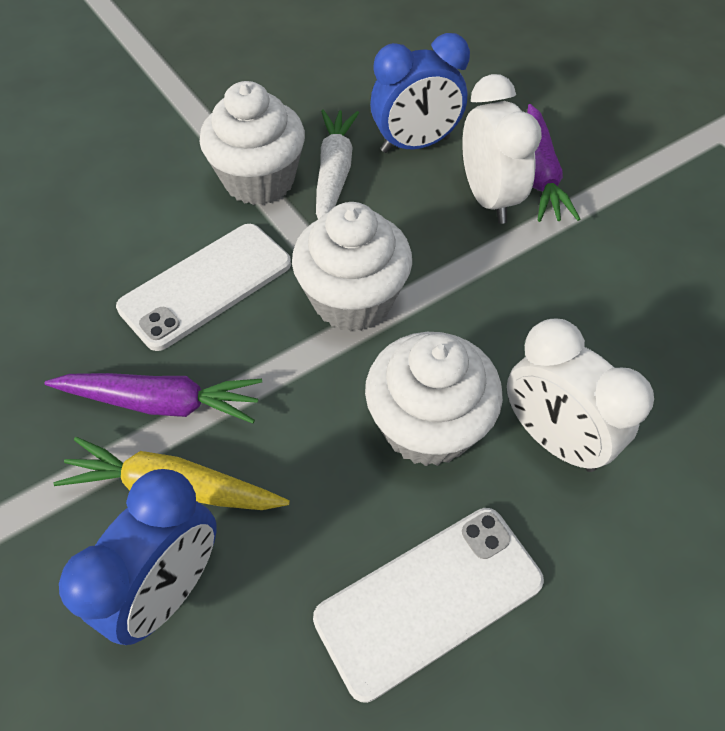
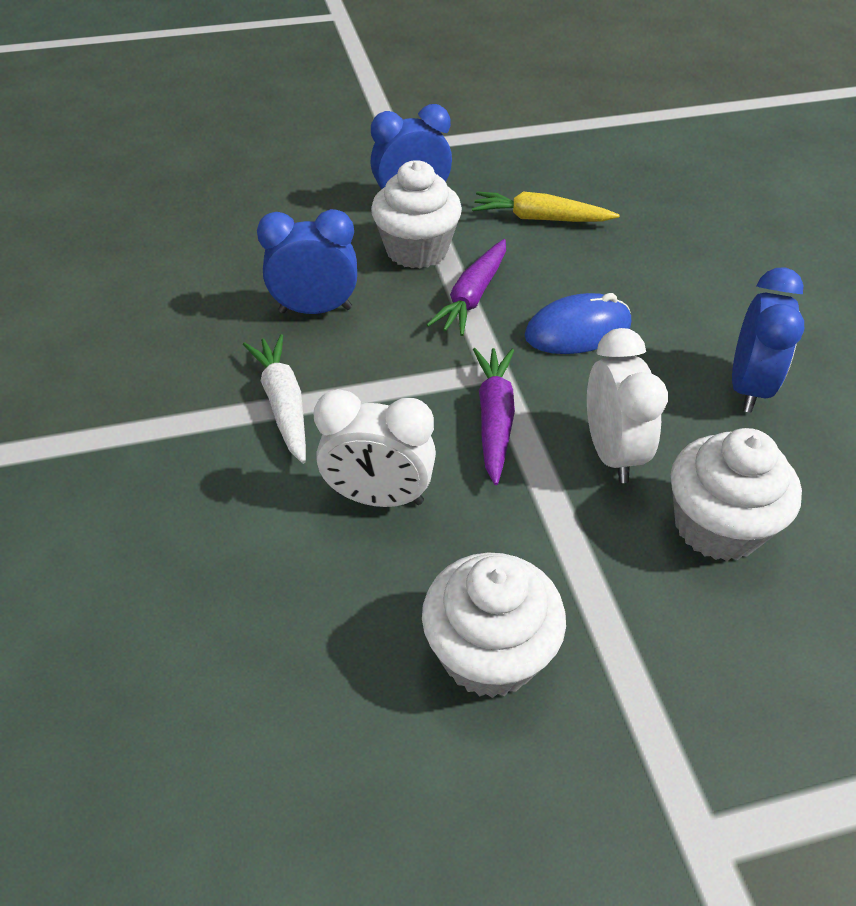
blue clock: [59,469,217,645] [370,33,470,153] = 2 -> [257,209,357,314] [371,104,452,189] [732,267,804,413] = 3
blue mouse: none = 0 -> [524,293,631,354] = 1
white phone: [116,224,291,351] [313,508,544,703] = 2 -> none = 0

